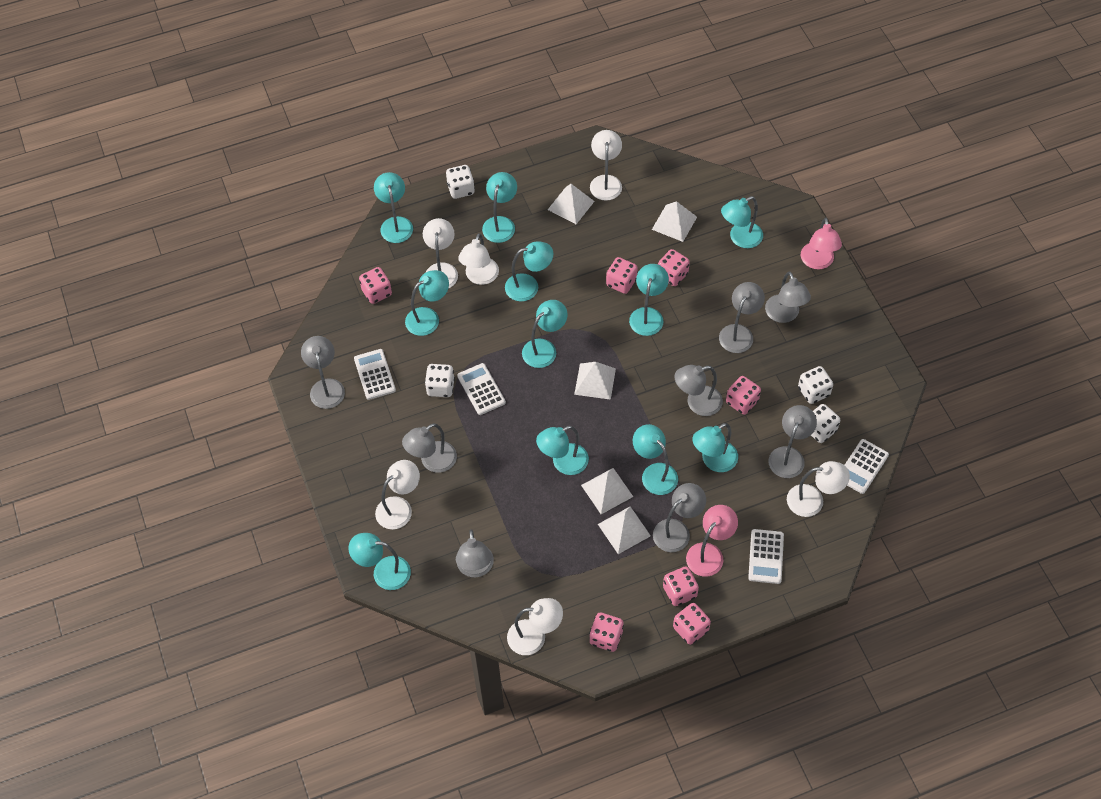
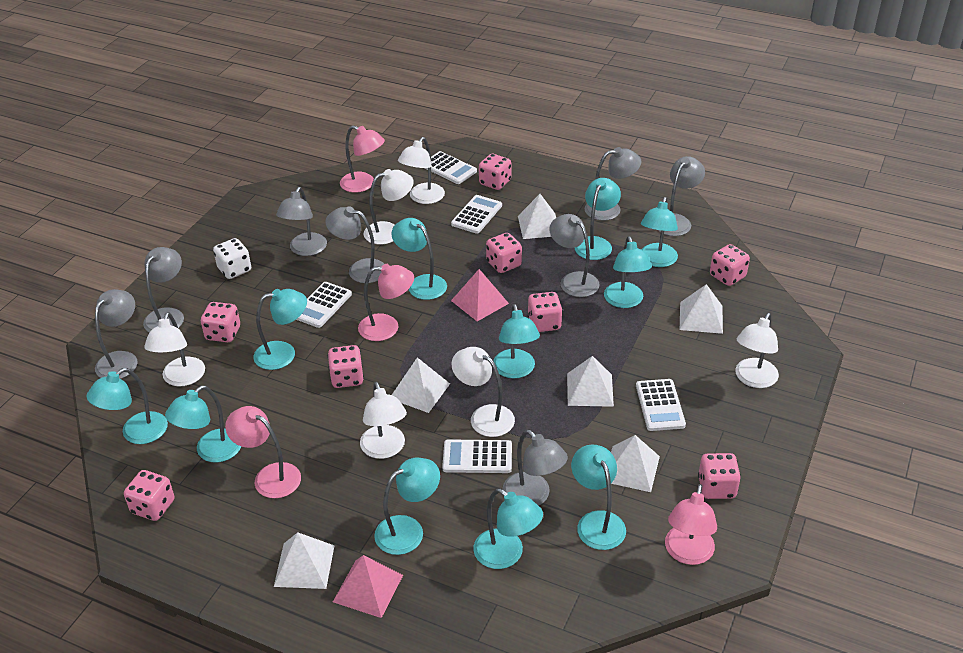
pink dice: [359,267,392,304] [589,613,624,652] [606,257,638,294] [658,249,690,286] [663,566,699,606] [673,603,711,645] [726,376,761,415] = 7 -> [124,470,175,521] [201,302,240,342] [328,345,364,388] [479,154,511,190] [486,233,522,273] [528,292,563,332] [698,453,741,499] [710,244,750,286] = 8
pink lamp: [686,505,738,577] [801,218,842,269] = 2 -> [225,406,301,498] [340,125,385,193] [358,264,414,341] [665,484,717,565] = 4
pink pyramid: none = 0 -> [333,555,403,618] [451,269,509,321] = 2
white calculator: [354,349,396,400] [457,363,506,415] [748,529,784,584] [845,439,889,494] = 4 -> [296,282,352,328] [425,151,477,184] [442,439,512,473] [451,195,502,234] [636,379,686,431] = 5
white dice: [425,364,455,397] [446,165,475,199] [798,366,833,404] [811,404,840,443] = 4 -> [213,238,251,279] = 1
white pyramid: [548,184,595,224] [574,362,616,400] [581,468,633,514] [598,506,651,554] [652,201,697,242] = 5 -> [274,532,335,589] [392,357,450,413] [518,194,556,239] [567,356,614,407] [611,435,660,492] [680,284,723,334] = 6

